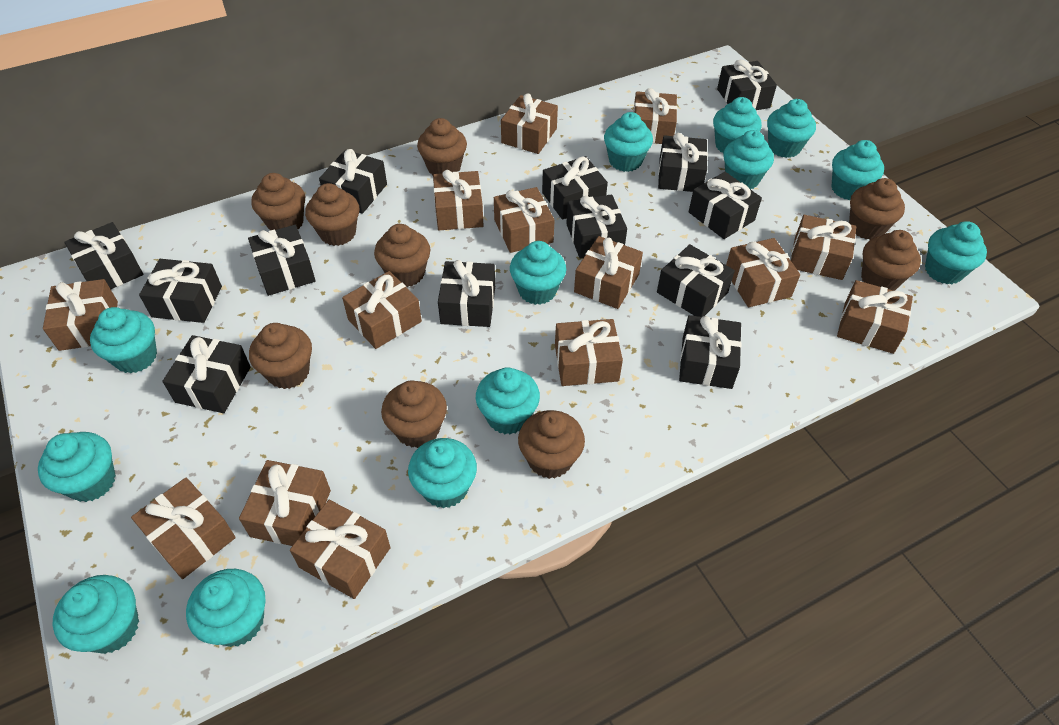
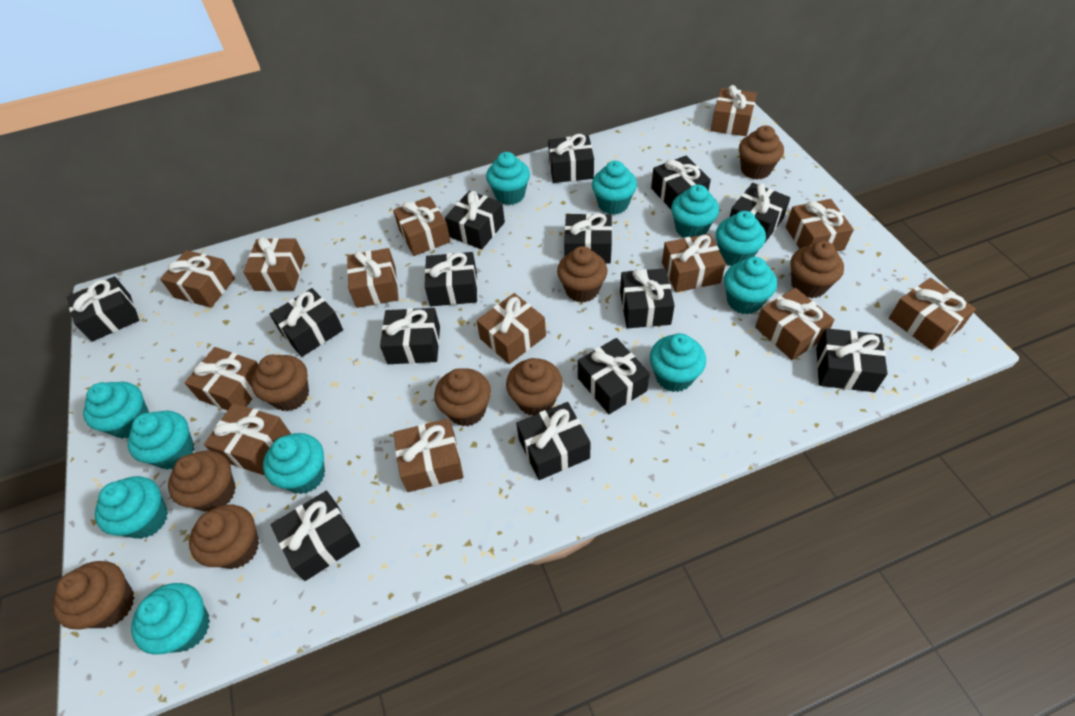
black gift: [64,222,143,289] [139,259,222,323] [162,335,251,413] [248,225,316,296] [319,149,387,214] [438,260,495,327] [542,156,608,219] [566,194,627,259] [657,244,735,317] [658,133,708,192] [679,315,741,389] [689,172,762,239] [717,60,777,110] = 13 -> [67,276,139,342] [270,288,343,357] [271,491,360,581] [380,308,440,364] [425,252,477,306] [445,191,505,250] [516,402,591,480] [548,134,594,183] [564,213,612,263] [578,338,650,414] [620,268,675,328] [651,156,711,209] [729,183,790,244] [816,328,888,392] = 14
brown gift: [43,279,118,351] [131,478,236,579] [239,460,331,546] [290,500,391,599] [342,271,422,349] [433,170,484,230] [494,187,555,253] [501,93,558,154] [555,319,623,386] [574,236,643,309] [633,88,677,144] [726,238,800,307] [791,215,856,280] [837,280,913,354] = 14 -> [160,250,235,308] [185,347,258,411] [204,403,291,475] [243,237,305,291] [347,248,399,308] [393,197,451,256] [393,418,464,492] [476,293,546,364] [662,234,726,292] [711,85,757,136] [755,288,835,360] [786,199,854,251] [889,278,976,350] = 13
turquoise cupcake: [38,432,116,502] [53,575,139,654] [90,307,157,373] [186,569,265,647] [408,438,477,508] [476,367,540,435] [510,241,566,305] [604,112,653,172] [713,97,762,153] [723,130,774,189] [767,99,816,158] [832,140,884,200] [925,221,987,284] = 13 -> [83,382,149,439] [95,476,168,539] [127,411,194,470] [131,583,210,655] [263,433,325,494] [486,152,530,205] [592,160,637,215] [650,333,706,392] [671,185,719,238] [716,211,766,266] [724,257,777,314] = 11

